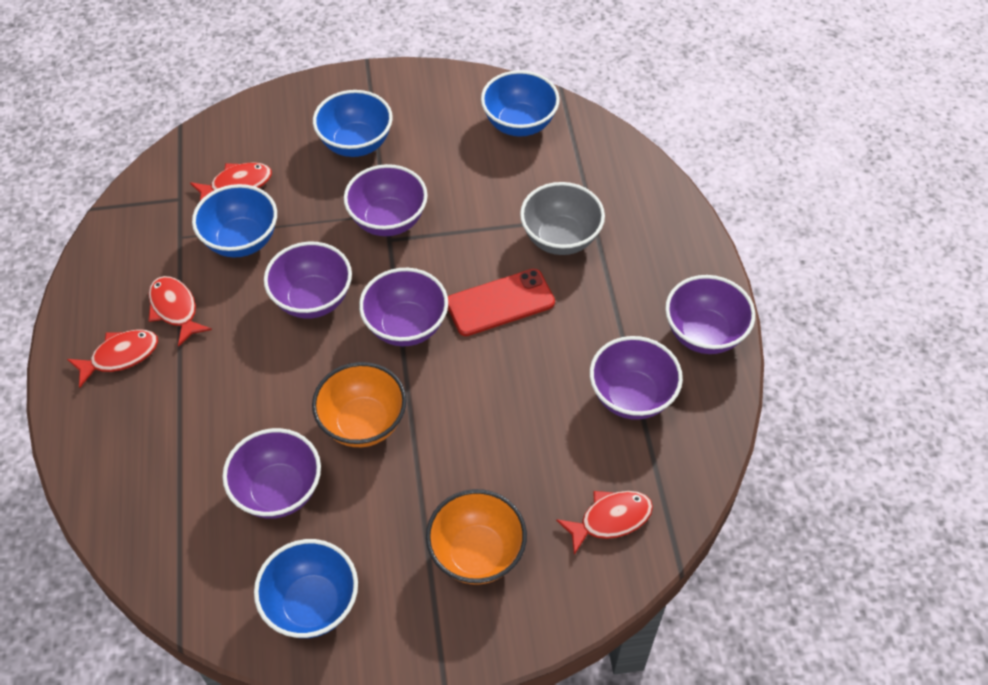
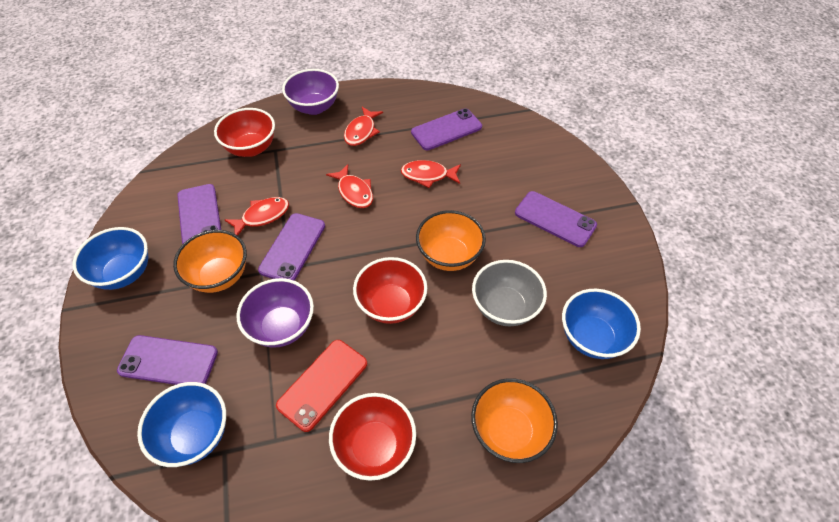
blue bowl: [192,184,277,258] [254,539,358,638] [313,90,393,157] [481,70,560,137] = 4 -> [73,227,148,290] [137,382,226,467] [562,289,641,359] = 3
orange bowl: [312,362,407,447] [426,489,527,585] = 2 -> [173,230,247,293] [416,210,486,271] [471,378,558,463] = 3
purple bowl: [222,428,321,519] [264,242,352,319] [344,164,428,236] [359,268,448,346] [590,336,683,420] [665,275,755,354] = 6 -> [236,278,314,348] [282,69,339,115] = 2
purple phone: none = 0 -> [117,335,218,385] [177,184,221,244] [258,213,325,281] [411,108,482,150] [515,191,597,247] = 5
red bowl: none = 0 -> [214,108,275,157] [329,393,416,481] [353,257,427,324] = 3

